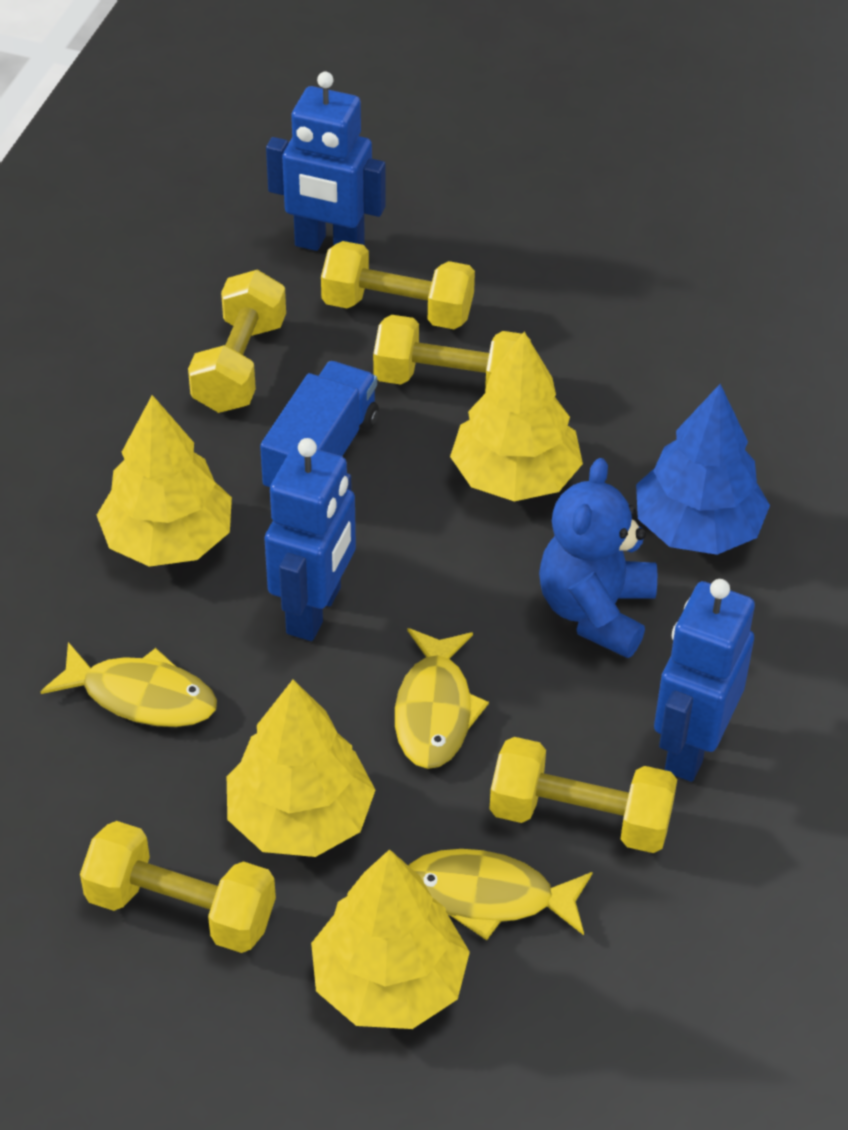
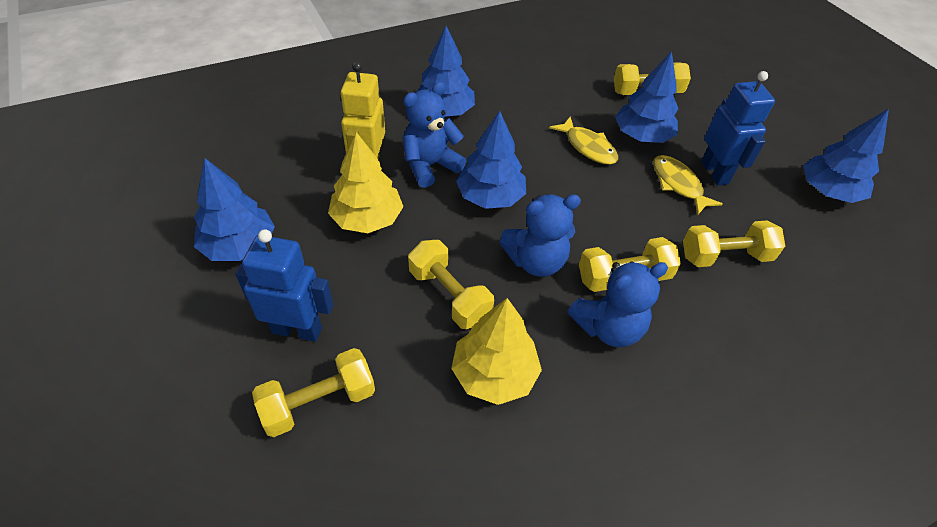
blue robot: [264,438,356,641] [266,72,385,251] [654,579,755,782] = 3 -> [235,229,333,342] [701,71,775,186] = 2
blue teddy bear: [539,458,657,658] = 1 -> [402,82,466,188] [500,195,581,277] [567,261,668,347] = 3
blue tree: [636,384,770,555] = 1 -> [194,158,275,261] [417,26,475,117] [456,111,526,209] [615,52,678,143] [803,109,889,203] = 5
blue truck: [260,361,379,487] = 1 -> none = 0
yellow fish: [40,642,217,727] [395,628,489,769] [408,849,593,940] = 3 -> [549,117,618,165] [653,155,723,215] = 2
yellow robot: none = 0 -> [340,61,385,159] = 1
yellow tree: [97,395,232,567] [227,680,375,857] [311,849,470,1029] [450,331,583,501] = 4 -> [328,132,403,233] [451,298,542,405] = 2

